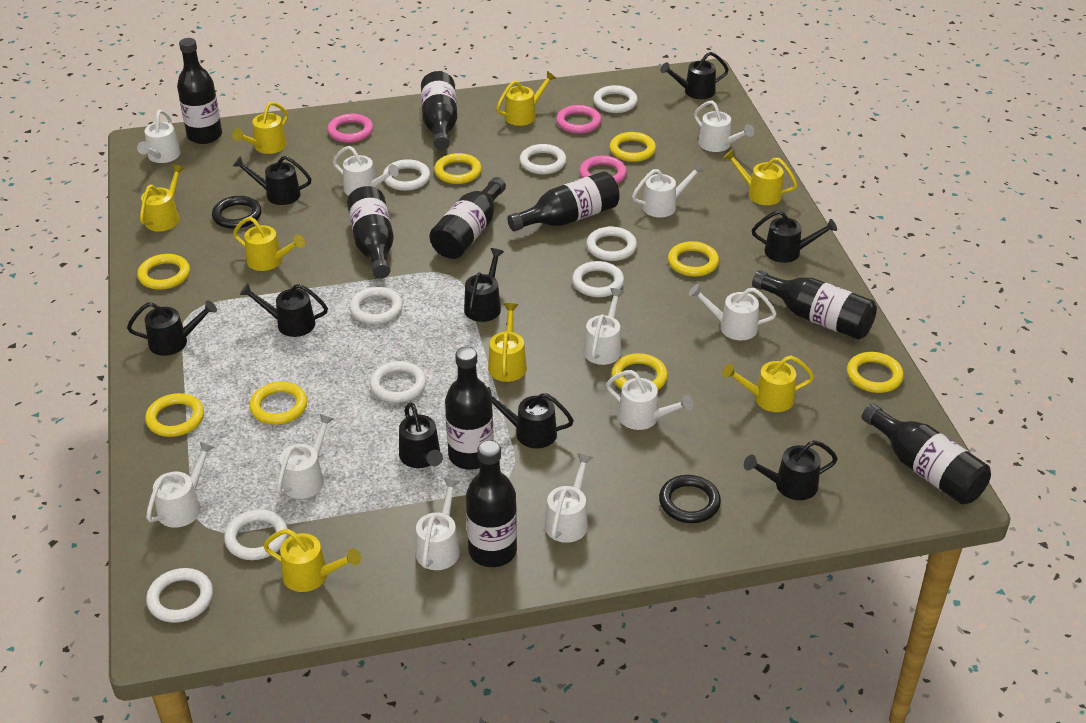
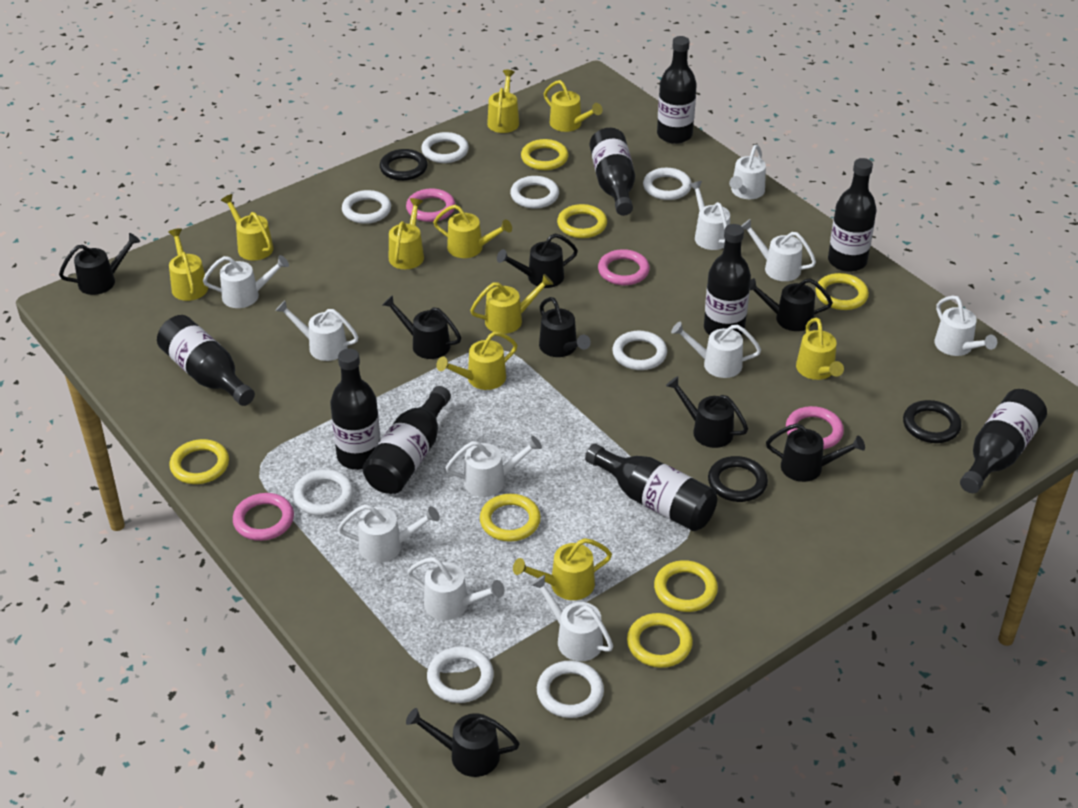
black ring: [212,196,262,229] [659,475,721,523] = 2 -> [380,149,428,181] [708,456,768,502] [903,400,961,443] = 3
black watering can: [127,300,217,356] [233,156,311,205] [240,283,328,337] [399,403,443,468] [464,248,504,322] [488,387,574,449] [660,52,729,99] [744,440,838,500] [752,210,837,263] = 9 -> [59,233,140,295] [382,295,461,359] [406,708,520,777] [497,233,578,288] [539,297,591,357] [666,376,748,448] [750,278,833,331] [766,423,865,482] = 8
pink ring: [327,114,373,143] [556,105,602,134] [579,155,627,184] = 3 -> [233,493,294,541] [406,188,455,222] [598,249,650,285] [786,406,844,449] = 4
white ring: [146,568,213,623] [224,509,288,560] [349,287,403,324] [370,361,426,403] [383,159,430,191] [520,144,567,174] [572,261,624,297] [586,227,637,261] [593,85,638,113] = 9 -> [293,469,354,516] [342,190,391,224] [421,132,469,163] [427,646,494,703] [510,176,559,209] [537,661,604,718] [612,331,667,370] [643,168,692,200] = 8
yellow ring: [137,254,190,290] [145,393,204,437] [249,382,307,425] [434,153,482,184] [610,132,656,162] [612,353,668,390] [668,241,719,277] [847,352,904,393] = 8 -> [170,439,229,484] [480,494,541,542] [521,139,568,170] [557,204,607,238] [627,613,693,668] [654,560,718,612] [816,273,869,310] = 7
yellow watering can: [140,164,185,232] [232,102,288,154] [233,217,305,271] [263,529,361,592] [488,303,527,382] [496,71,556,126] [722,356,814,412] [723,149,798,205] = 8 -> [168,228,208,301] [220,194,273,261] [389,198,424,269] [433,205,512,258] [436,331,517,390] [470,274,553,334] [487,70,519,133] [513,538,612,600] [544,80,603,132] [796,318,844,380] = 10

